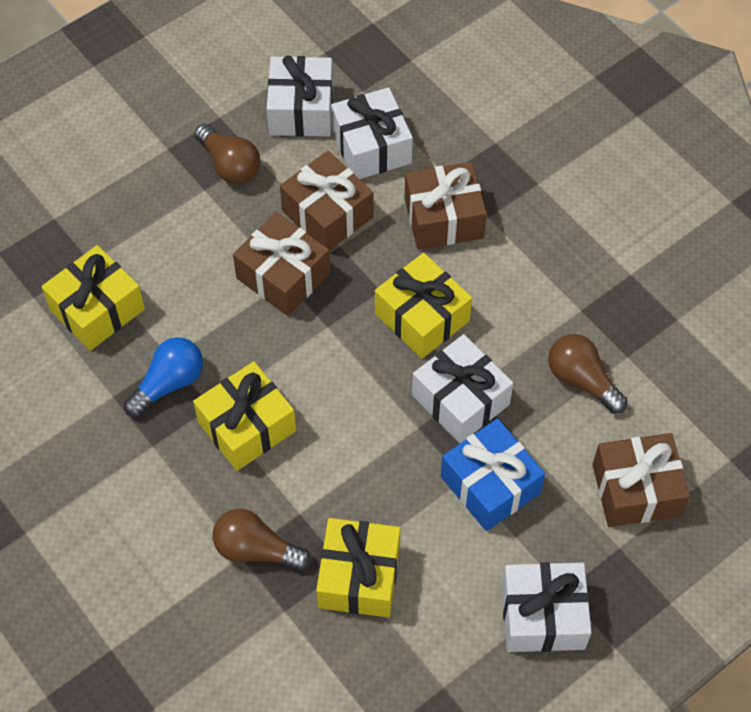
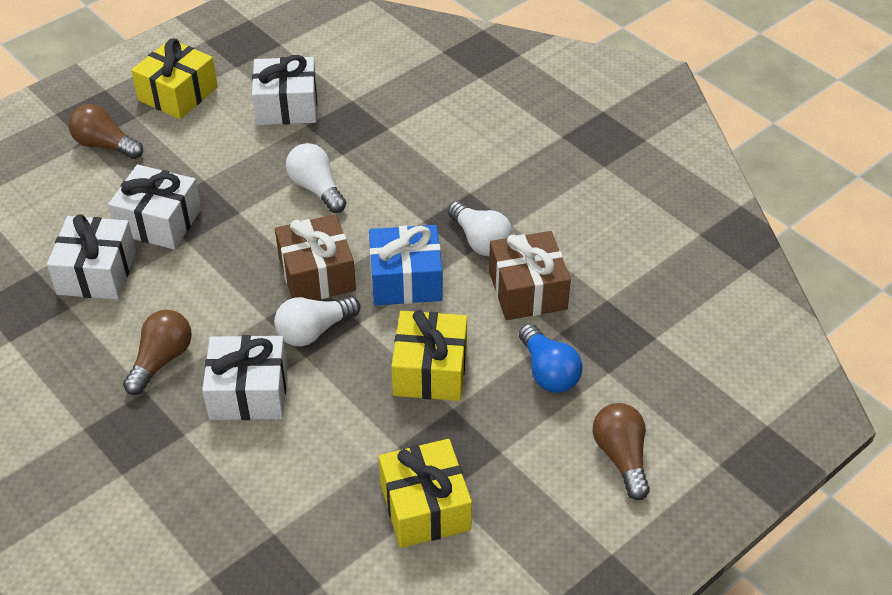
brown gift: [233,212,330,316] [280,151,373,250] [405,162,487,250] [592,433,690,527] = 4 -> [275,214,356,300] [489,231,571,320] = 2
white light bulb: none = 0 -> [274,296,360,346] [286,143,347,213] [448,201,513,256] = 3
yellow gift: [42,245,145,351] [193,361,296,471] [316,518,401,618] [375,253,472,359] = 4 -> [131,39,218,119] [379,439,472,548] [391,310,467,401] = 3

